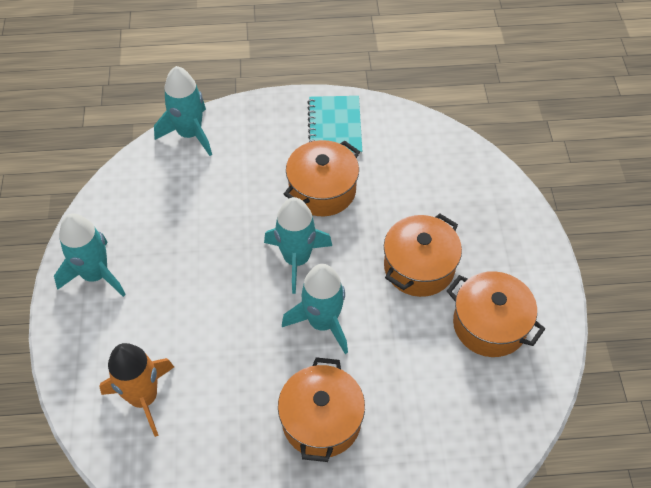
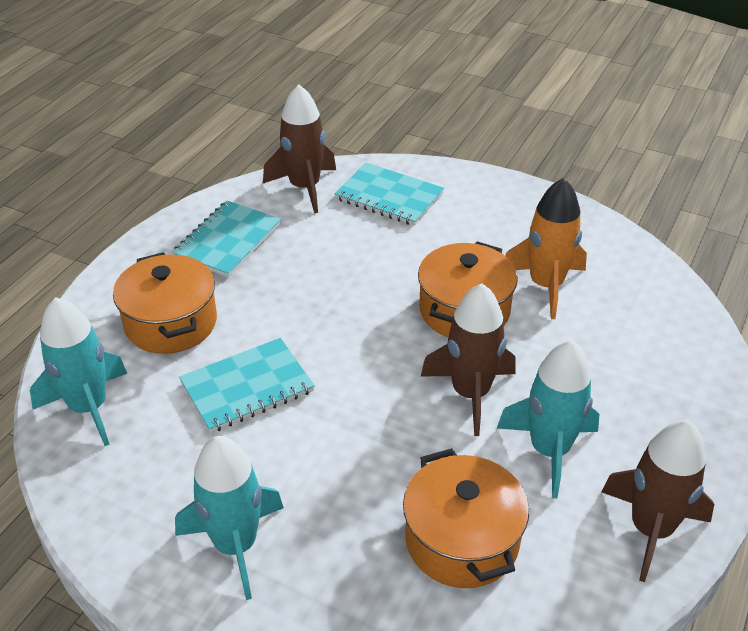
brown rocket: none = 0 -> [263,84,336,213] [421,283,516,436] [601,420,714,582] = 3
orange pot: [278,357,365,462] [284,140,360,216] [384,214,462,297] [447,271,545,357] = 4 -> [113,252,217,354] [403,448,529,588] [418,241,518,337] = 3
turquoise notebook: [307,96,362,155] = 1 -> [172,201,281,277] [179,338,315,433] [334,162,444,226] = 3
turquoise rocket: [54,213,126,297] [154,66,212,156] [264,197,332,294] [282,264,348,354] = 4 -> [30,297,127,446] [175,436,284,600] [497,340,600,498] = 3

